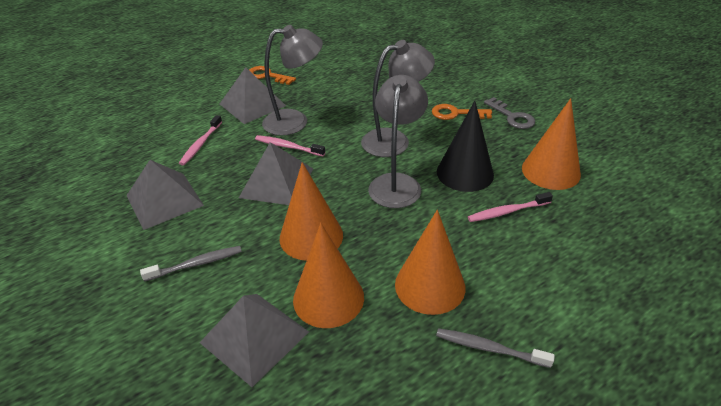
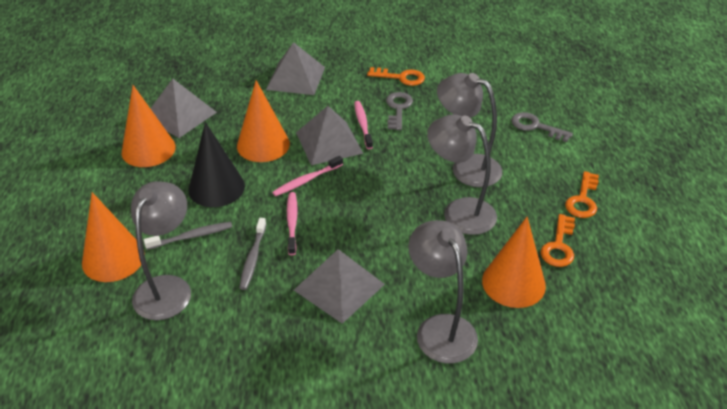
grey key: [484,97,535,129] = 1 -> [386,92,413,130] [511,112,573,142] = 2
grey lamp: [262,25,323,136] [361,40,435,157] [368,75,428,208] = 3 -> [131,181,191,320] [408,220,478,363] [427,114,497,235] [437,73,502,187] = 4
orange key: [249,66,296,85] [432,104,492,120] = 2 -> [367,67,425,86] [540,214,575,267] [565,171,599,218] = 3

